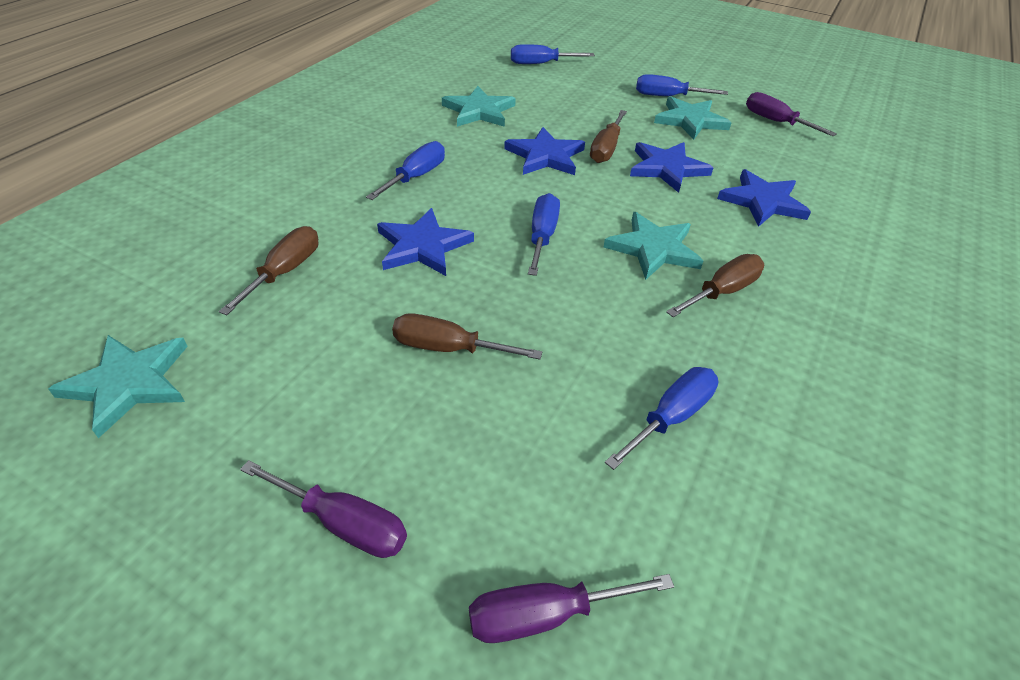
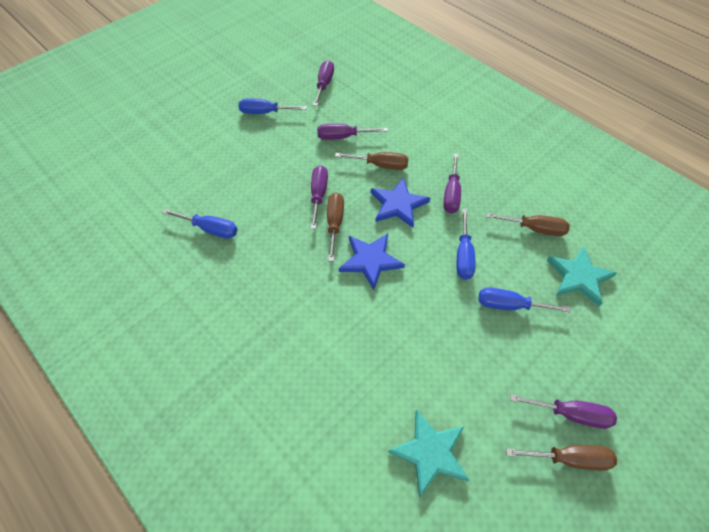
blue screwdriver: [366,141,445,200] [511,44,595,64] [528,193,560,276] [605,367,719,470] [636,74,728,96] = 5 -> [162,209,238,239] [239,99,307,114] [457,209,476,280] [478,288,571,312] = 4
blue star: [377,208,474,276] [504,127,585,175] [630,142,713,193] [717,169,811,227] = 4 -> [339,234,405,290] [371,177,430,228] = 2
purple screwdriver: [240,460,407,558] [469,574,674,643] [746,92,837,136] = 3 -> [310,165,328,229] [313,60,334,106] [317,124,388,140] [443,153,461,214] [510,394,617,429] = 5
turquoise star: [48,335,188,438] [442,86,516,127] [604,212,703,280] [654,96,732,140] = 4 -> [388,410,469,497] [547,246,617,307] = 2

